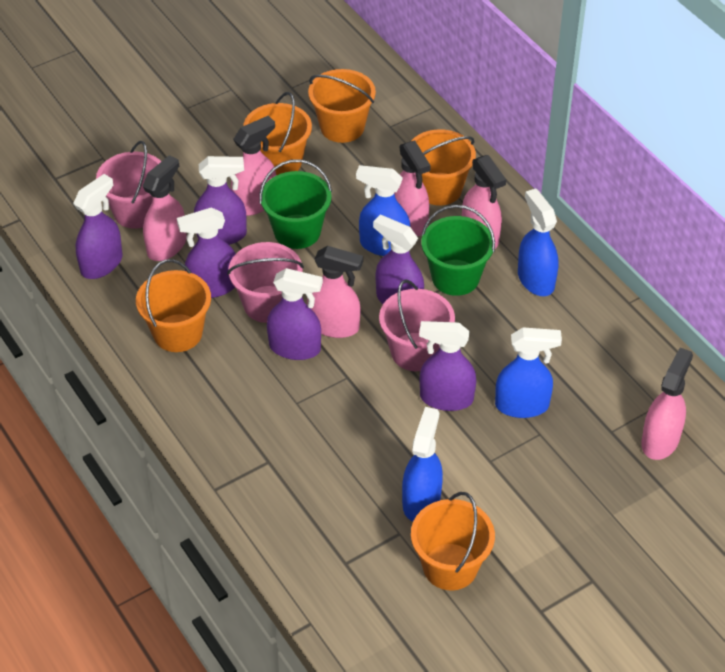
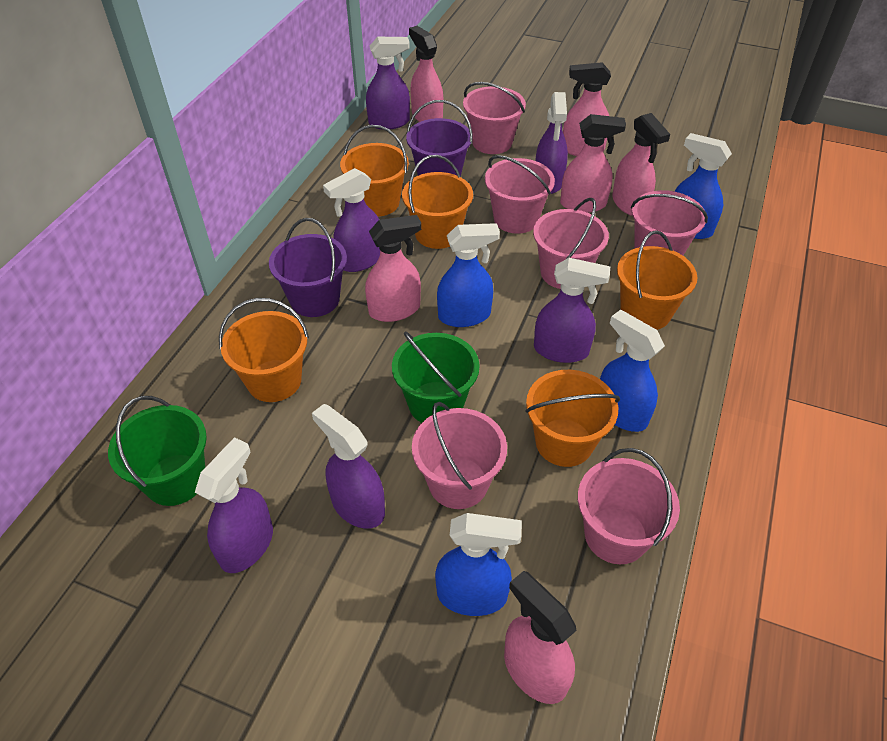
pink bucket: [96,141,161,229] [227,242,304,323] [379,280,455,371] = 3 -> [412,402,507,509] [463,82,526,154] [485,155,555,234] [533,198,609,289] [578,448,680,564] [631,190,708,256] = 6
purple bucket: none = 0 -> [269,218,347,317] [406,100,473,176] = 2

